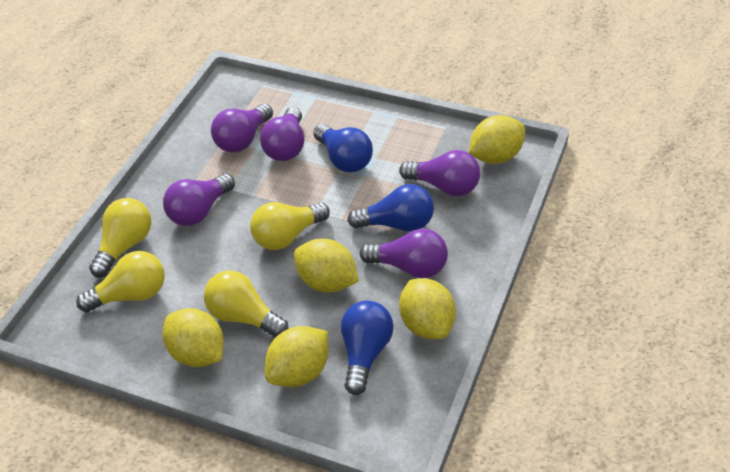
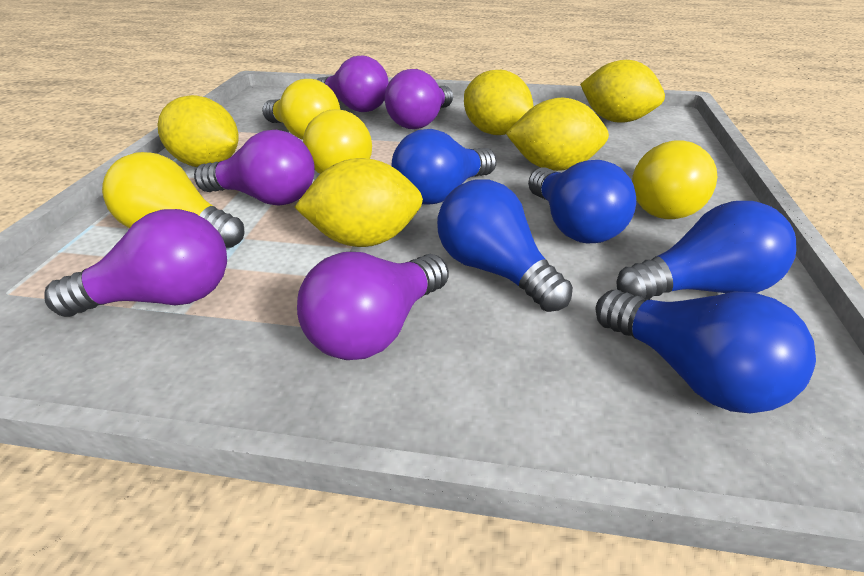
blue light bulb: [313,124,373,172] [341,301,394,395] [347,184,434,232] = 3 -> [392,129,497,205] [437,180,573,312] [528,160,636,243] [595,289,816,414] [616,201,796,299] = 5

